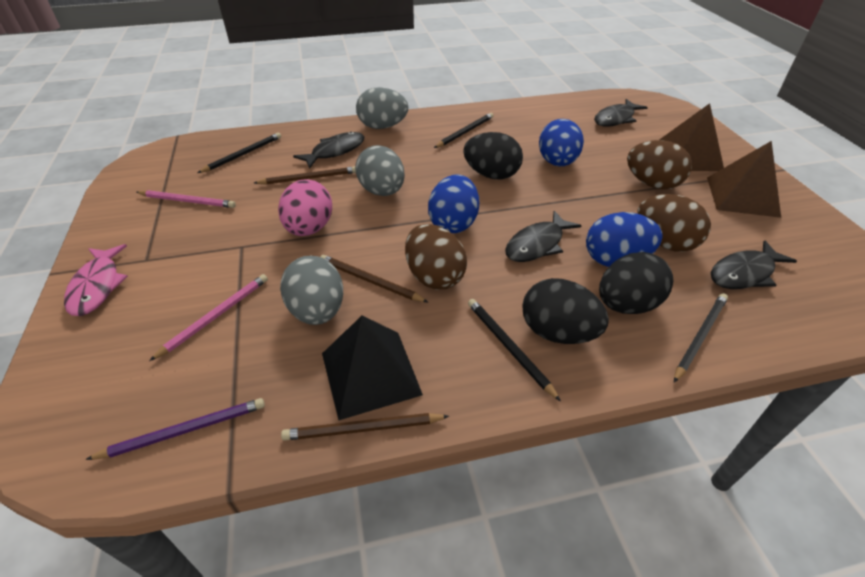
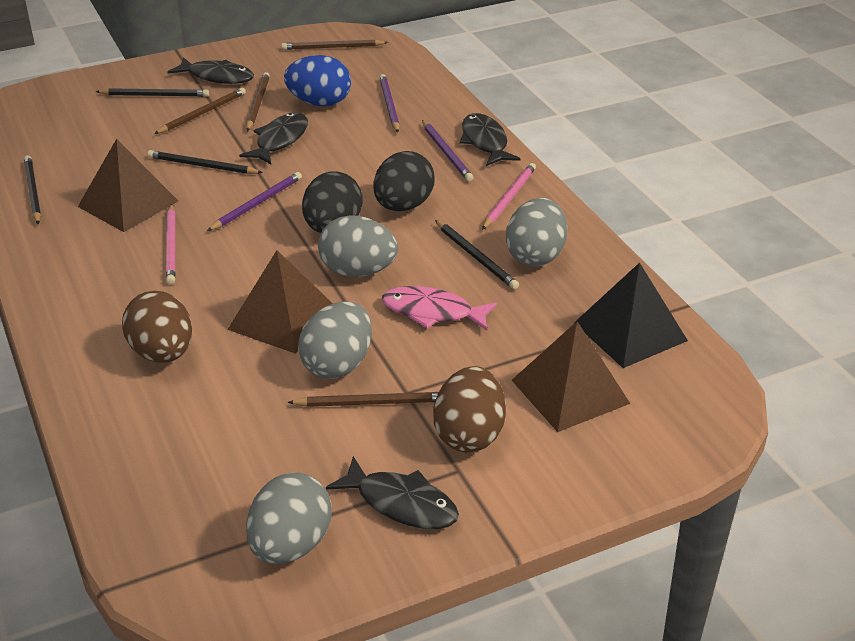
black egg: [463,132,523,179] [522,278,609,344] [599,252,673,314] = 3 -> [302,171,363,233] [373,151,435,211] = 2
blue egg: [428,175,479,233] [539,119,584,166] [586,212,663,267] = 3 -> [284,55,351,106] = 1
brown egg: [405,224,467,290] [627,140,692,189] [638,194,711,252] = 3 -> [122,291,192,363] [433,366,506,453] = 2
brown pencil: [254,166,356,185] [281,413,449,441] [320,255,428,302] = 3 -> [154,88,246,134] [246,72,270,131] [281,40,388,50] [287,392,439,407] = 4
brown pyramid: [659,103,724,171] [707,141,781,218] = 2 -> [78,139,178,232] [227,250,333,354] [512,321,630,432] = 3
grey egg: [280,255,343,325] [355,145,405,196] [356,87,408,129] = 3 -> [246,472,332,564] [298,301,372,379] [318,215,398,277] [506,198,567,267] = 4
pink egg: [278,179,332,236] = 1 -> none = 0
purple pencil: [85,398,265,460] = 1 -> [207,172,302,231] [379,74,400,133] [422,120,473,181] = 3

